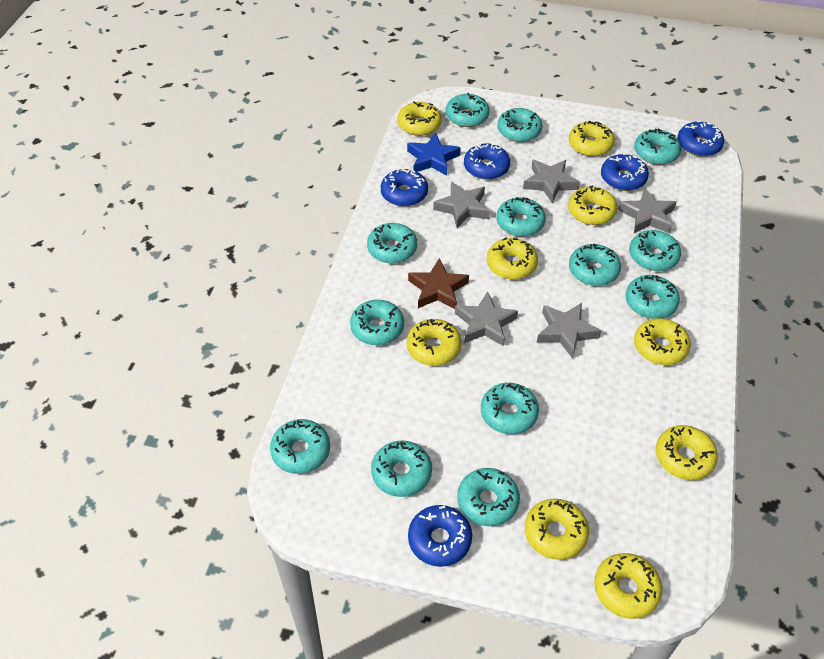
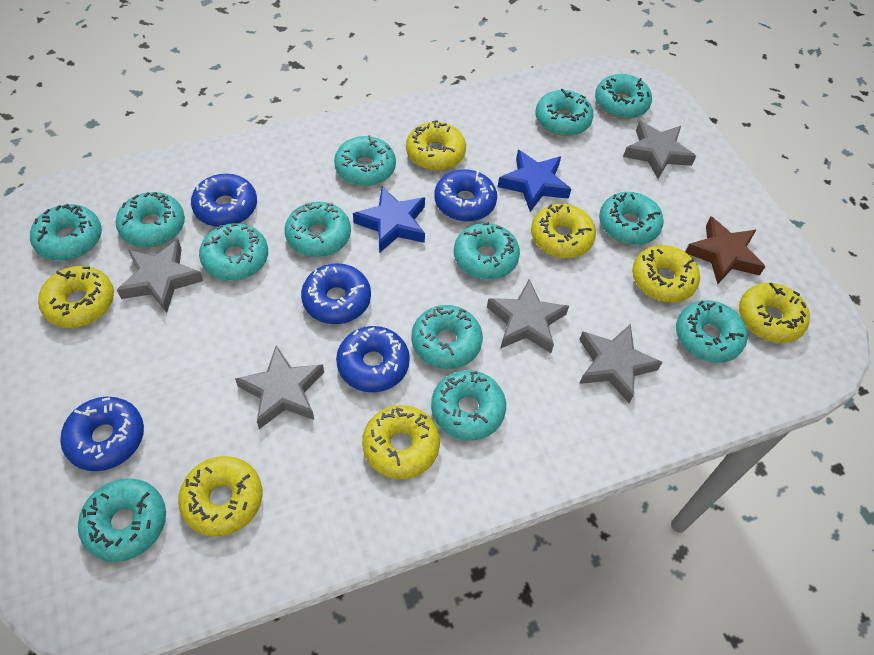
blue star: [407,133,461,175] = 1 -> [353,187,425,253] [498,150,571,212] = 2
yellow donut: [397,101,442,136] [407,319,462,366] [487,238,538,279] [525,499,589,560] [568,185,617,225] [569,121,615,156] [594,553,662,619] [634,318,691,365] [656,425,718,480] = 9 -> [38,266,114,328] [178,456,262,537] [362,405,440,479] [406,120,466,170] [531,204,596,258] [632,245,700,303] [739,283,810,343] = 7

